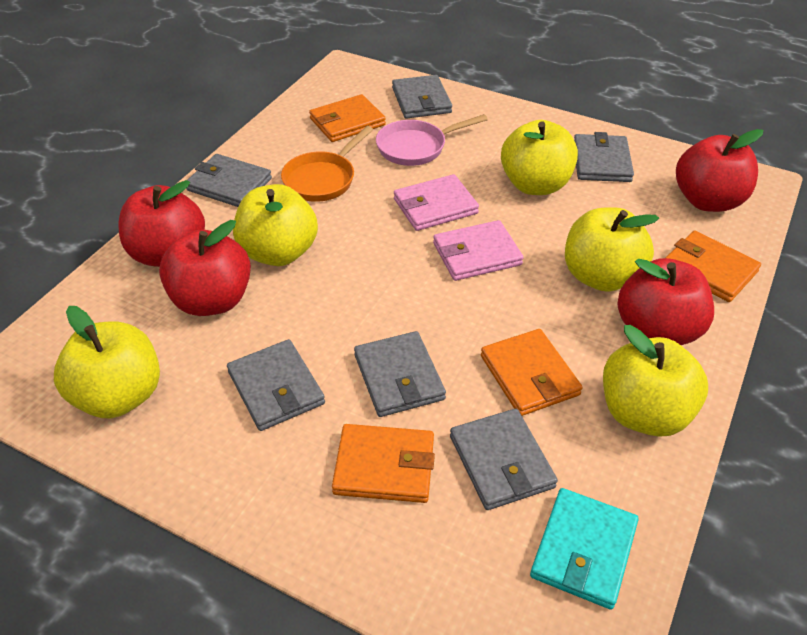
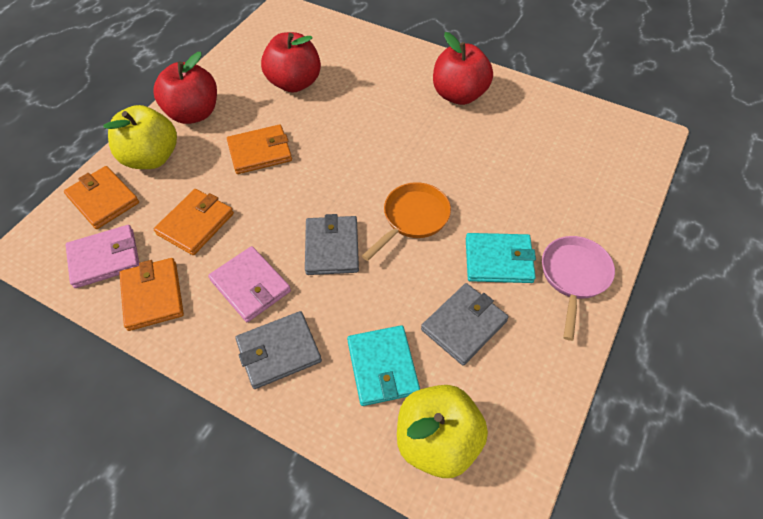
grey wallet: [186,154,272,207] [227,339,325,431] [354,331,446,417] [392,75,452,119] [450,409,558,510] [574,132,634,182] = 6 -> [235,311,322,389] [305,214,359,275] [421,283,509,366] = 3
red apple: [119,180,205,267] [159,220,251,316] [617,258,714,345] [676,129,763,212] = 4 -> [153,52,217,124] [261,32,321,93] [433,32,493,105] = 3
turquoise wallet: [530,488,639,609] = 1 -> [347,325,420,406] [466,233,536,283] = 2
yellow apple: [54,306,160,418] [233,184,318,266] [501,120,578,195] [565,207,659,292] [603,325,708,437] = 5 -> [104,105,177,169] [397,385,488,478] = 2

